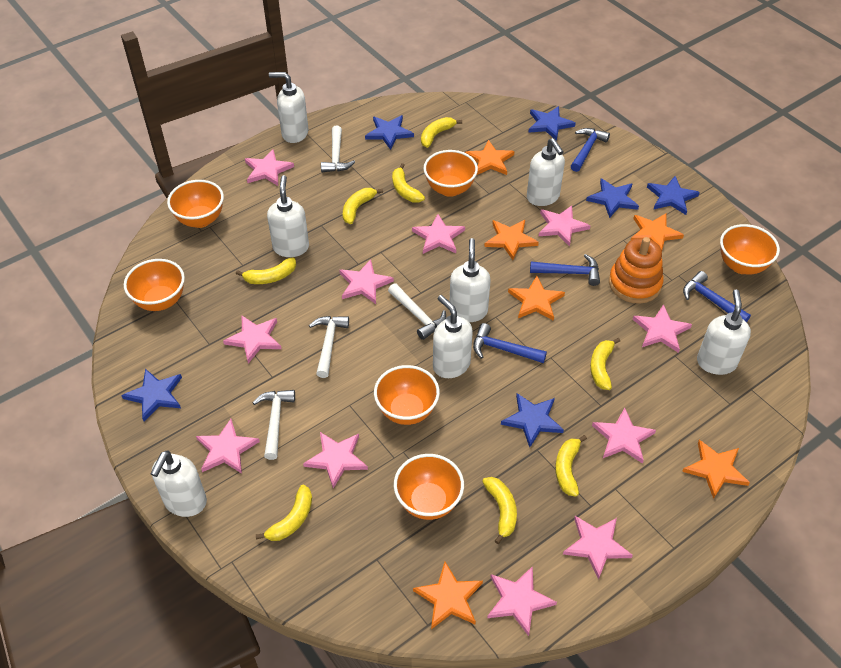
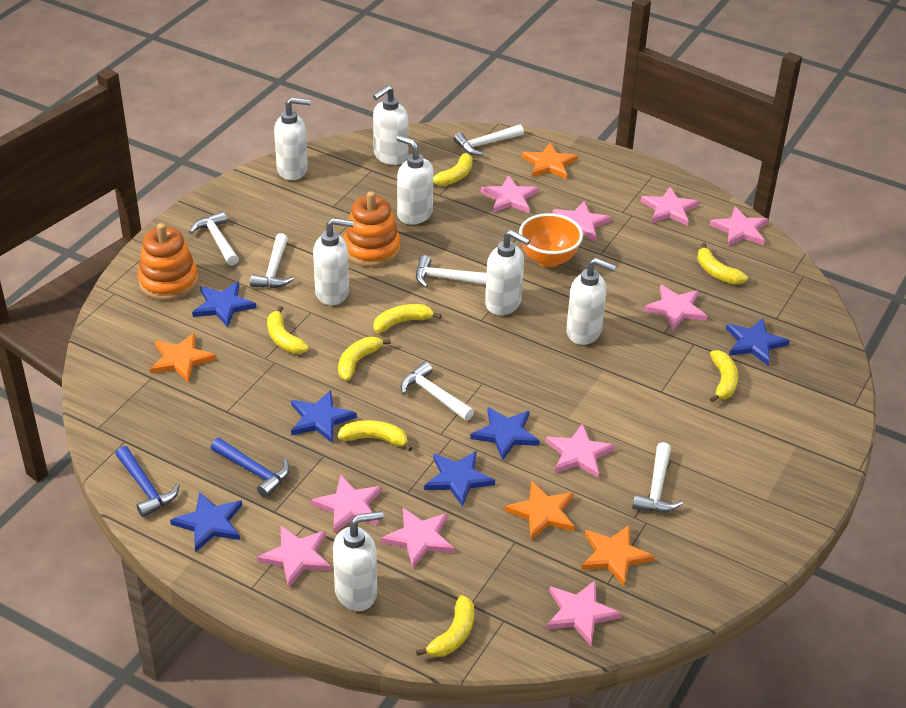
blue hammer: [473,323,547,363] [530,254,600,286] [571,128,610,172] [683,271,751,322] = 4 -> [116,446,180,517] [211,438,290,498] = 2
orange bowl: [124,259,185,311] [167,180,224,228] [374,365,440,425] [394,454,464,520] [424,150,478,197] [720,224,780,275] = 6 -> [519,213,583,267] = 1
orange stacking toy: [609,237,664,304] = 1 -> [138,223,198,300] [343,191,401,267] = 2
orange star: [413,562,483,629] [465,140,514,175] [484,220,539,260] [508,276,565,321] [630,214,684,251] [682,440,750,499] = 6 -> [150,333,216,382] [505,481,575,540] [522,143,578,179] [581,525,654,586] = 4
pink star: [196,419,260,474] [223,316,281,364] [245,149,294,186] [303,432,368,488] [339,260,394,304] [412,214,465,254] [487,566,557,636] [539,206,591,247] [563,516,633,580] [592,408,656,464] [633,304,692,353] = 11 -> [257,526,331,588] [311,475,382,533] [381,508,454,568] [481,175,538,213] [545,423,615,478] [546,580,622,646] [552,201,611,241] [641,187,699,226] [644,285,707,331] [710,207,768,246] = 10
white hammer: [253,390,295,460] [309,316,349,378] [321,126,355,172] [388,283,446,340] = 4 -> [189,211,239,266] [250,233,294,288] [401,362,474,421] [416,255,487,288] [454,124,524,156] [632,442,683,513] = 6

